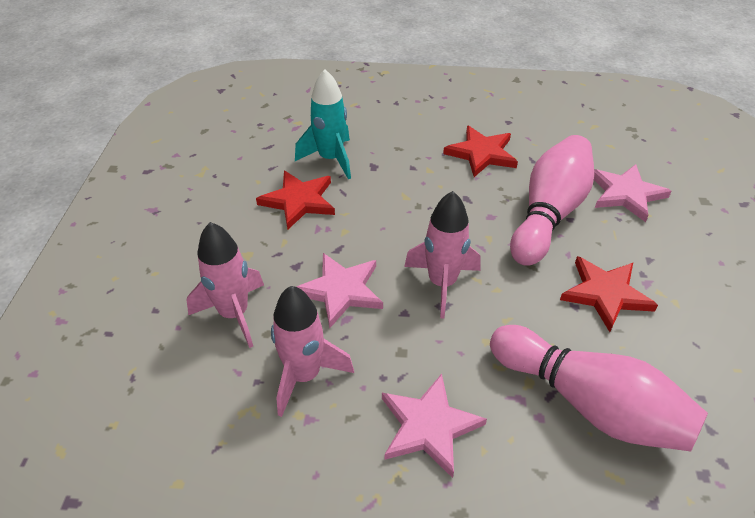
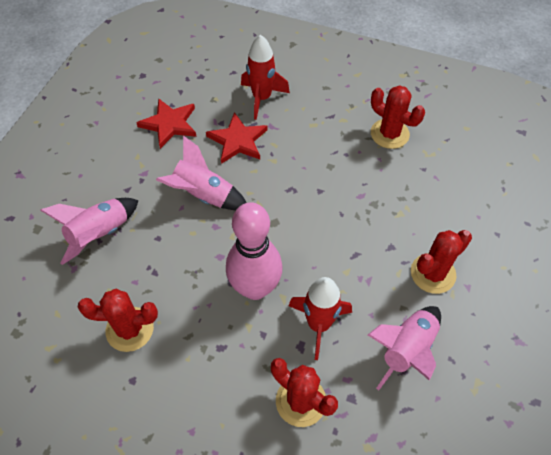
pink bowling pin: [490,325,708,452] [510,135,594,266] = 2 -> [226,202,282,300] = 1
pink star: [296,253,383,328] [382,374,487,478] [594,164,672,222] = 3 -> none = 0
red cactus: none = 0 -> [77,289,158,352] [271,358,338,427] [371,85,425,149] [411,230,472,294] = 4
red rocket: none = 0 -> [241,35,290,120] [289,277,352,360] = 2
red star: [256,171,335,229] [443,126,518,177] [560,256,658,332] = 3 -> [137,98,196,149] [206,112,267,164] = 2
turquoise rocket: [295,69,351,179] = 1 -> none = 0

